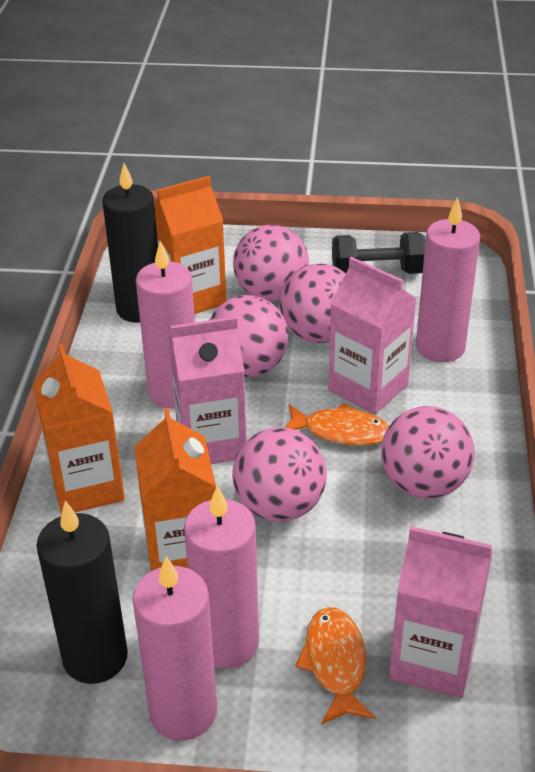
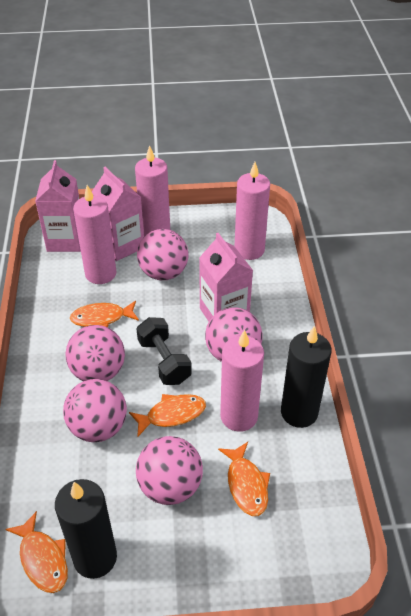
orange carton: [33,344,125,514] [134,408,216,571] [154,176,227,314] = 3 -> none = 0
orange fish: [284,403,389,446] [295,607,376,725] = 2 -> [5,511,68,593] [70,300,139,327] [129,394,206,437] [218,442,270,516] = 4

